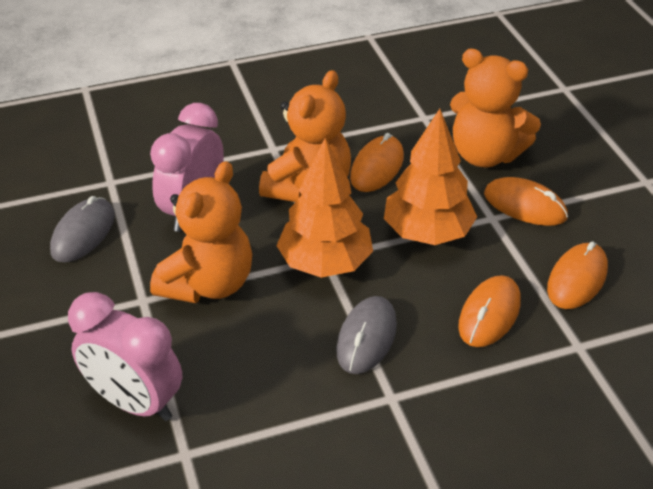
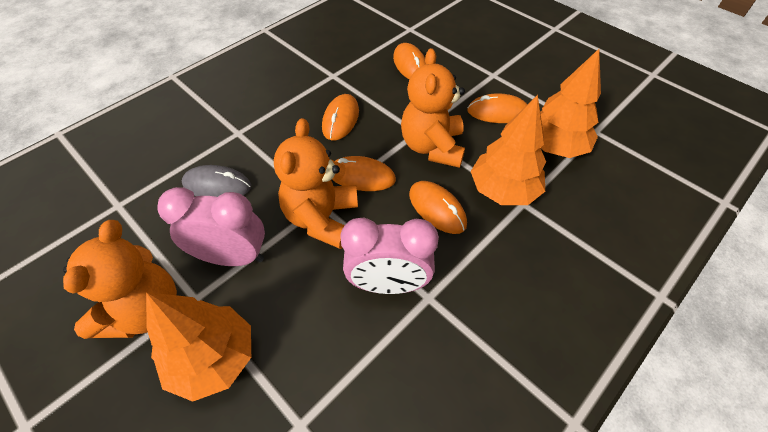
grey mouse: [50,196,115,263] [336,296,397,374] = 2 -> [182,165,251,197] = 1
orange mouse: [350,133,404,192] [458,275,521,347] [484,177,568,226] [547,241,608,309] = 4 -> [322,94,359,140] [332,156,396,191] [393,43,426,79] [409,181,467,234] [467,94,527,123] = 5
orange tree: [276,138,373,278] [384,109,477,245] = 2 -> [146,292,251,402] [471,95,546,205] [540,49,601,158] = 3

